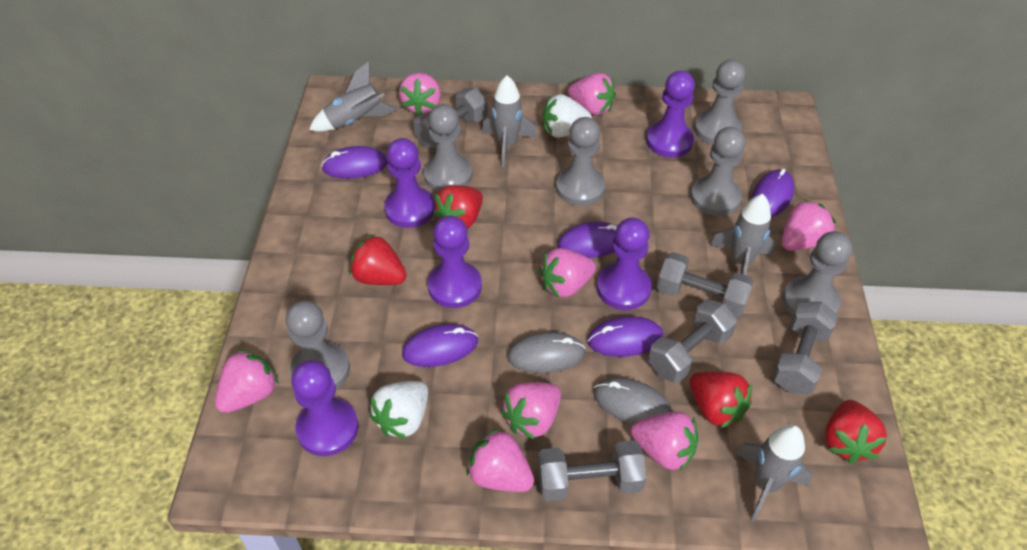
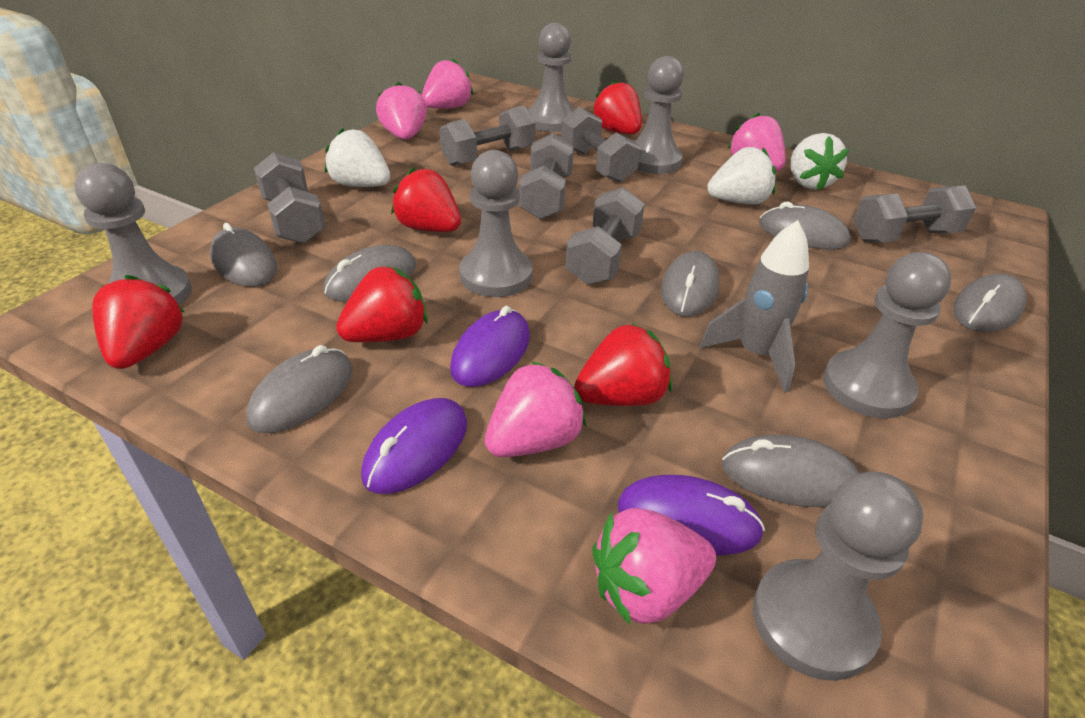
grey dumbbell: [413,88,488,148] [538,440,647,501] [648,299,737,383] [657,252,754,318] [772,302,838,394] = 5 -> [254,152,325,244] [439,106,536,166] [519,133,574,220] [561,107,640,183] [566,187,645,285] [854,185,976,242] = 6
grey mouse: [508,332,586,373] [594,378,672,424] = 2 -> [210,223,277,287] [246,345,353,433] [323,245,416,302] [661,251,720,317] [722,435,858,507] [759,202,851,250] [953,274,1027,332] = 7
grey rocket: [309,62,398,132] [482,75,537,167] [710,194,775,275] [736,424,812,522] = 4 -> [700,220,809,392] = 1
pink strawberry: [215,350,279,413] [399,73,441,116] [467,428,534,492] [501,382,561,440] [539,248,596,298] [568,73,616,115] [631,412,698,471] [782,199,836,251] = 8 -> [376,82,427,140] [422,58,473,109] [485,361,586,457] [592,508,716,625] [728,113,786,172] = 5
purple mouse: [321,146,388,179] [402,324,478,367] [558,222,617,258] [588,316,663,357] [751,169,794,217] = 5 -> [361,398,467,494] [450,306,530,387] [618,475,765,555] = 3
purple pawn: [291,360,358,456] [384,138,435,228] [428,216,482,308] [597,218,652,310] [646,71,695,158] = 5 -> none = 0
red strawberry: [349,234,407,285] [433,185,483,229] [690,371,752,428] [825,400,887,463] = 4 -> [93,275,184,369] [336,266,428,342] [391,168,461,232] [574,323,672,406] [592,80,642,134] = 5
white strawberry: [370,381,428,439] [543,94,592,138] = 2 -> [325,128,390,187] [707,147,776,205] [791,133,849,191] = 3

